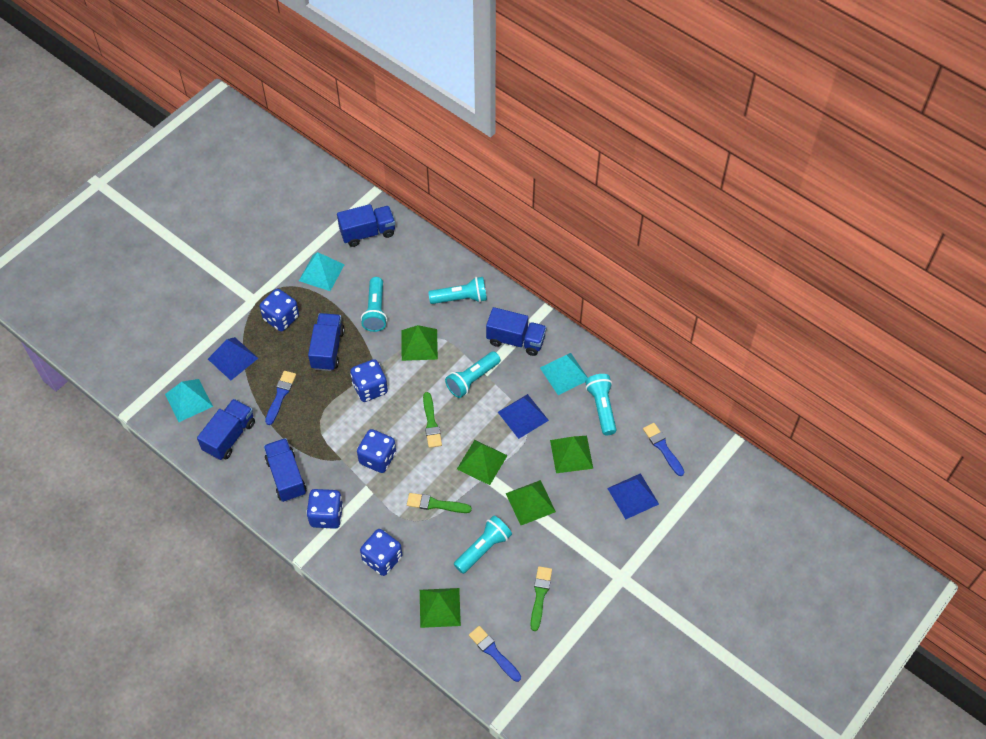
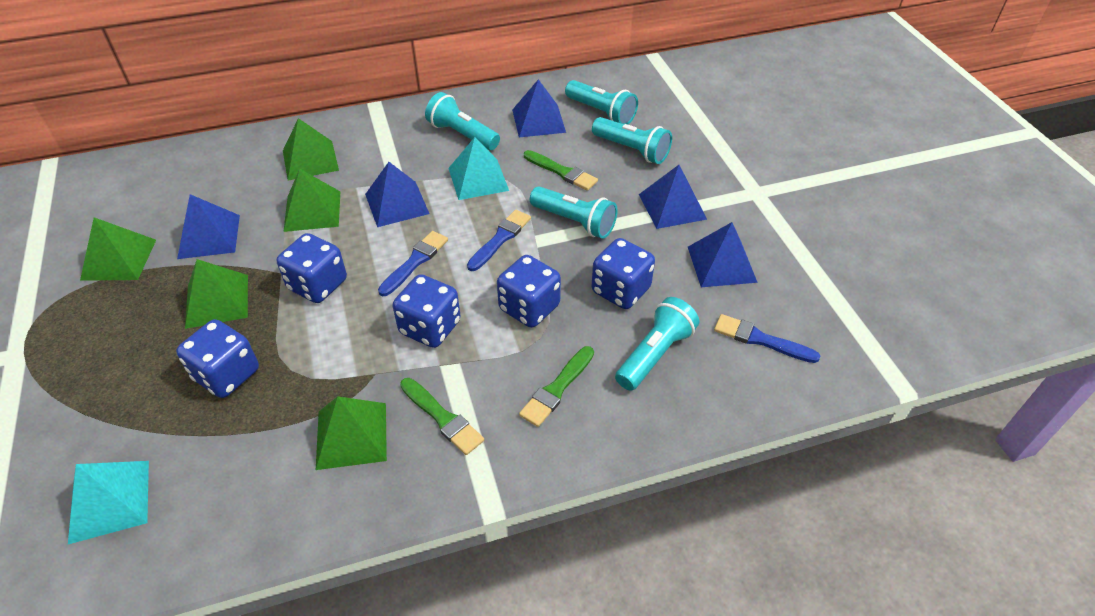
blue pyramid: [208,337,258,380] [498,394,549,439] [607,473,659,519] = 3 -> [177,194,240,259] [365,162,430,227] [512,79,566,138] [639,165,707,229] [688,222,758,287] = 5
blue truck: [197,399,255,460] [264,438,307,502] [308,313,345,371] [337,204,395,247] [486,307,547,356] = 5 -> none = 0
turquoise pyramid: [165,379,213,422] [299,252,344,291] [540,353,588,395] = 3 -> [68,461,149,544] [448,137,509,200] = 2

